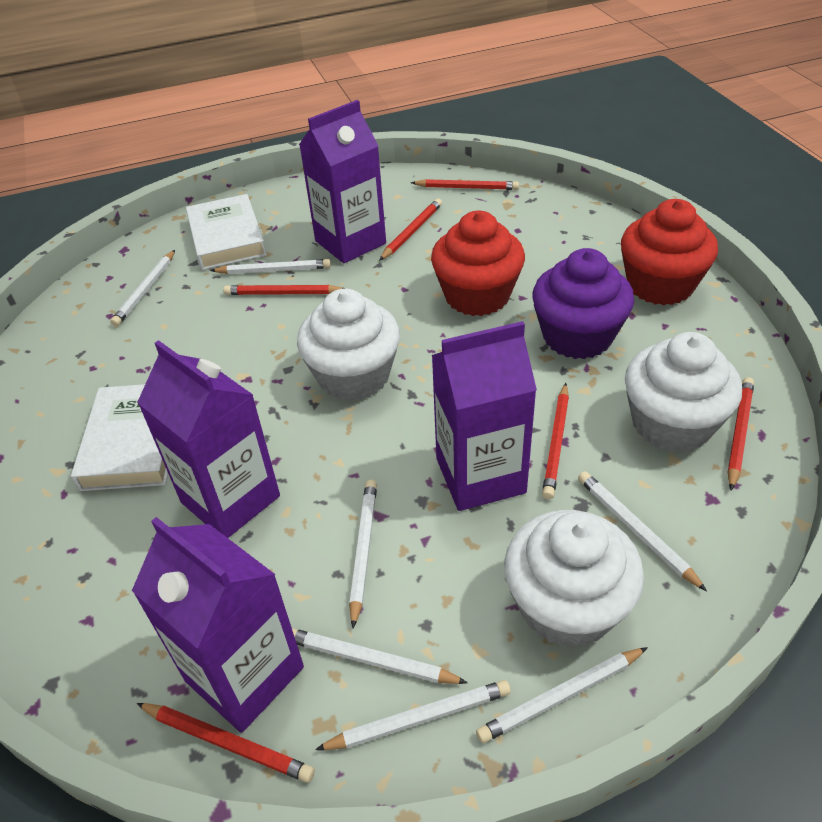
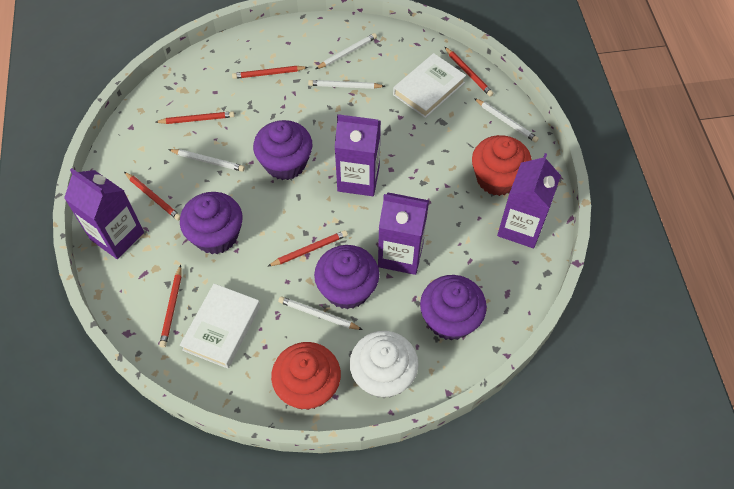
purple cupcake: [532,248,634,359] = 1 -> [180,192,242,254] [253,120,313,180] [314,245,379,309] [420,275,487,341] = 4
white cupcake: [297,288,400,401] [504,510,644,648] [625,332,742,453] = 3 -> [350,331,419,398] = 1
white pencil: [110,250,175,327] [210,259,331,274] [292,628,468,684] [315,680,511,750] [349,480,377,628] [476,647,648,743] [578,471,707,592] = 7 -> [168,149,245,172] [278,296,363,330] [308,80,385,89] [316,33,377,69] [474,98,539,142] = 5

